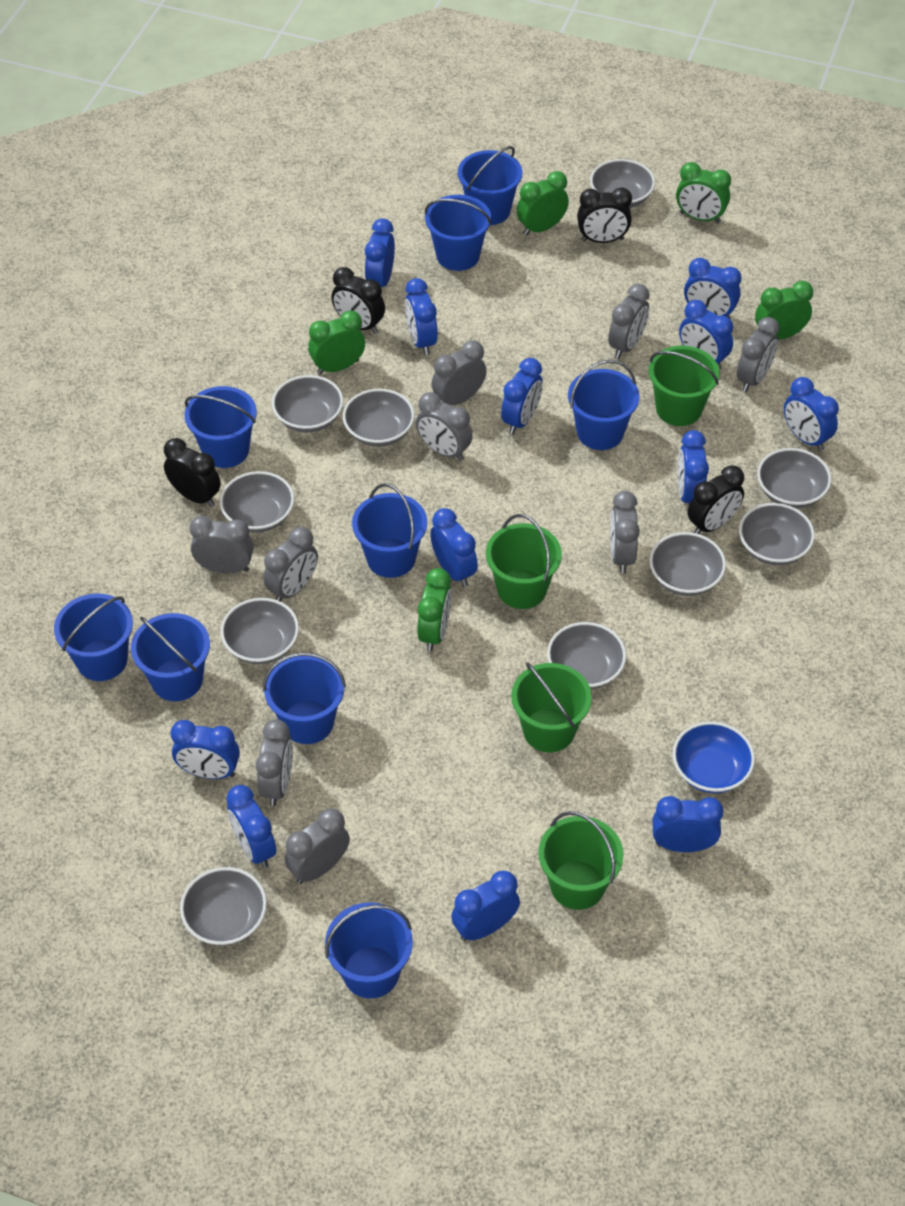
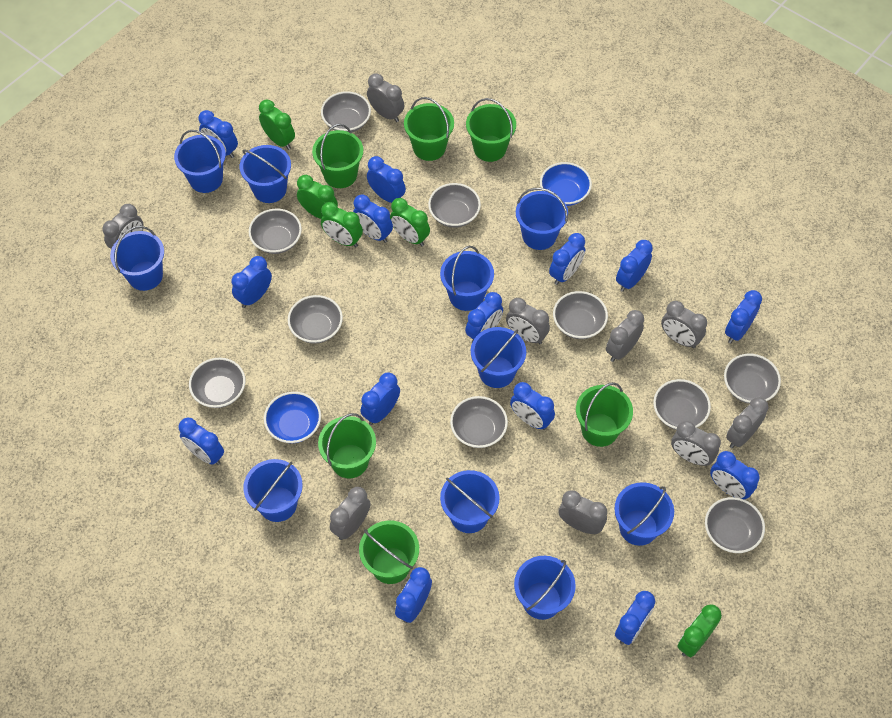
black clock: [164,438,221,507] [331,267,385,334] [577,187,632,243] [688,465,744,534] = 4 -> none = 0
blue bowl: [673,721,755,793] = 1 -> [264,392,321,443] [540,162,592,206] = 2
blue bucket: [54,594,133,681] [131,613,210,701] [184,386,257,468] [263,652,346,744] [325,902,413,999] [352,483,427,578] [425,195,492,271] [458,146,522,225] [568,360,639,450] = 9 -> [110,226,164,291] [174,130,226,193] [240,145,291,203] [243,459,303,522] [440,246,494,311] [440,470,500,533] [471,327,526,388] [514,556,576,620] [516,188,568,250] [614,482,674,546] = 10
blue clock: [170,720,240,779] [226,785,276,868] [365,219,395,287] [405,278,438,355] [430,508,478,587] [451,871,520,941] [501,358,543,434] [653,796,724,852] [678,430,709,505] [679,300,733,370] [684,258,741,318] [784,377,839,451] = 12 -> [179,418,224,465] [198,110,238,158] [231,256,272,308] [353,195,393,243] [361,372,400,425] [367,156,406,203] [395,567,432,623] [465,292,503,342] [510,382,555,430] [549,233,585,285] [615,591,655,645] [616,240,653,292] [710,451,760,500] [725,290,762,343] = 14
green bucket: [486,514,562,609] [511,662,592,752] [538,811,624,910] [649,346,720,426] = 4 -> [312,124,363,188] [318,413,376,478] [359,520,419,584] [404,97,454,161] [466,98,516,162] [576,382,633,447] = 6

